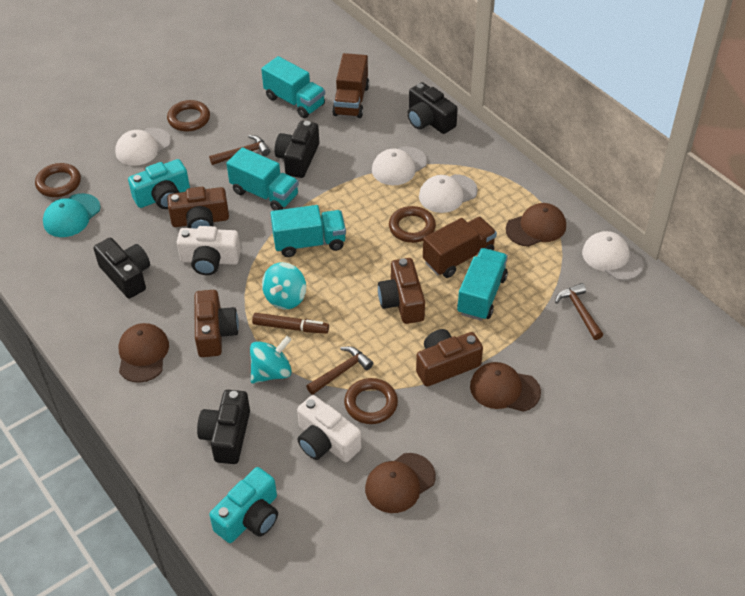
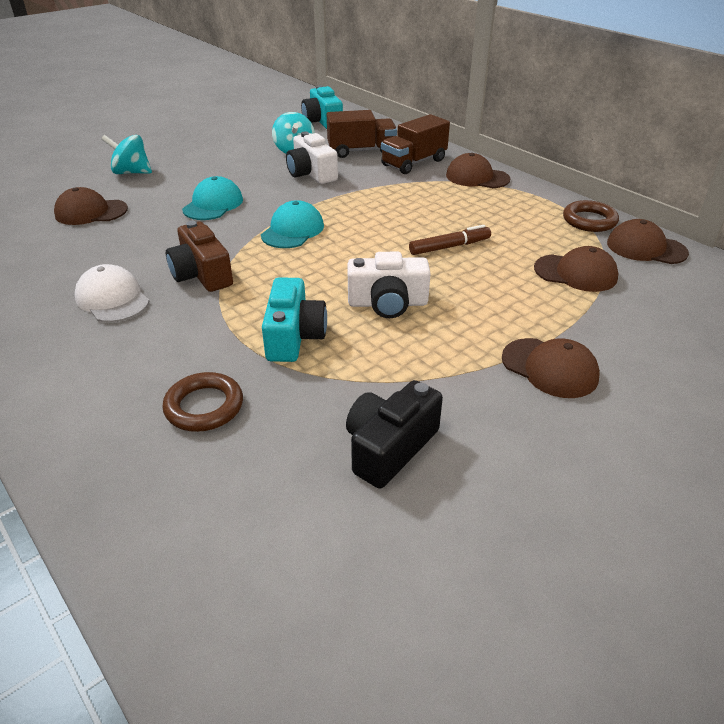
black camera: [94,238,150,299] [197,390,250,464] [275,121,319,178] [407,82,458,134] = 4 -> [346,380,443,489] = 1
brown camera: [167,187,229,229] [195,290,239,357] [378,258,425,324] [416,329,483,386] = 4 -> [166,221,233,292] = 1
brown cap: [119,323,169,383] [365,453,436,513] [470,362,541,412] [506,203,566,247] = 4 -> [54,187,128,225] [446,153,510,188] [502,338,600,398] [534,246,618,292] [607,219,689,264] = 5
brown hammer: [209,135,270,165] [306,346,373,395] [555,283,603,340] = 3 -> none = 0
brown ring: [35,163,81,197] [167,100,210,132] [344,378,398,424] [389,206,436,243] = 4 -> [162,372,243,432] [563,200,619,232] = 2
turquoise cap: [43,193,101,237] = 1 -> [182,176,243,220] [261,200,324,248] = 2
turquoise truck: [226,147,299,211] [261,56,325,118] [270,205,346,257] [457,248,508,321] = 4 -> none = 0
white cap: [115,128,171,166] [372,146,427,185] [419,174,478,213] [582,231,644,281] = 4 -> [75,264,149,322] = 1

